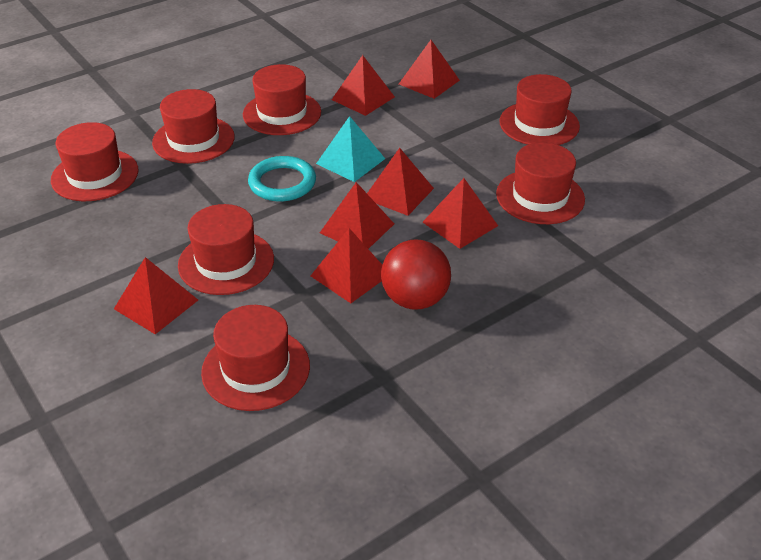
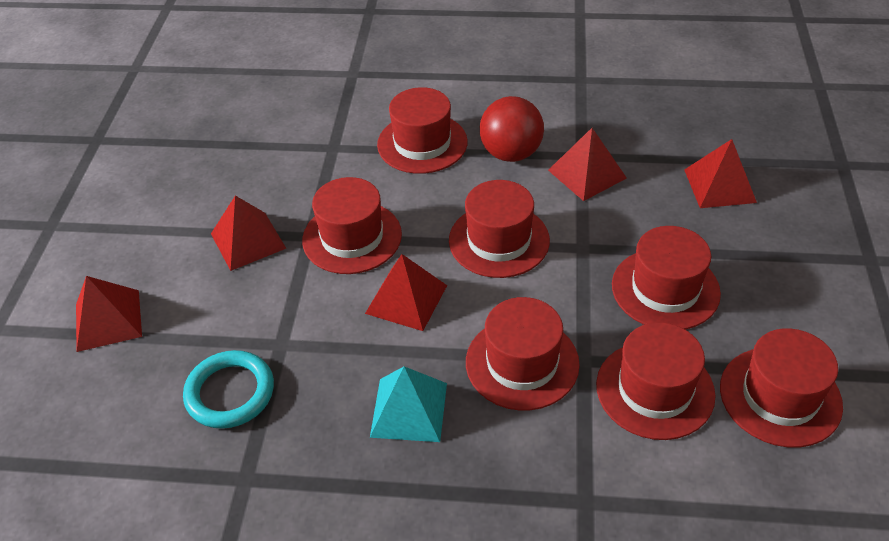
red pyramid: [114,257,198,334] [311,228,382,303] [320,182,394,249] [332,55,395,116] [367,148,434,216] [399,40,460,99] [423,178,498,249] = 7 -> [76,276,142,352] [211,196,287,271] [365,254,447,331] [548,128,627,201] [684,139,757,208] = 5

